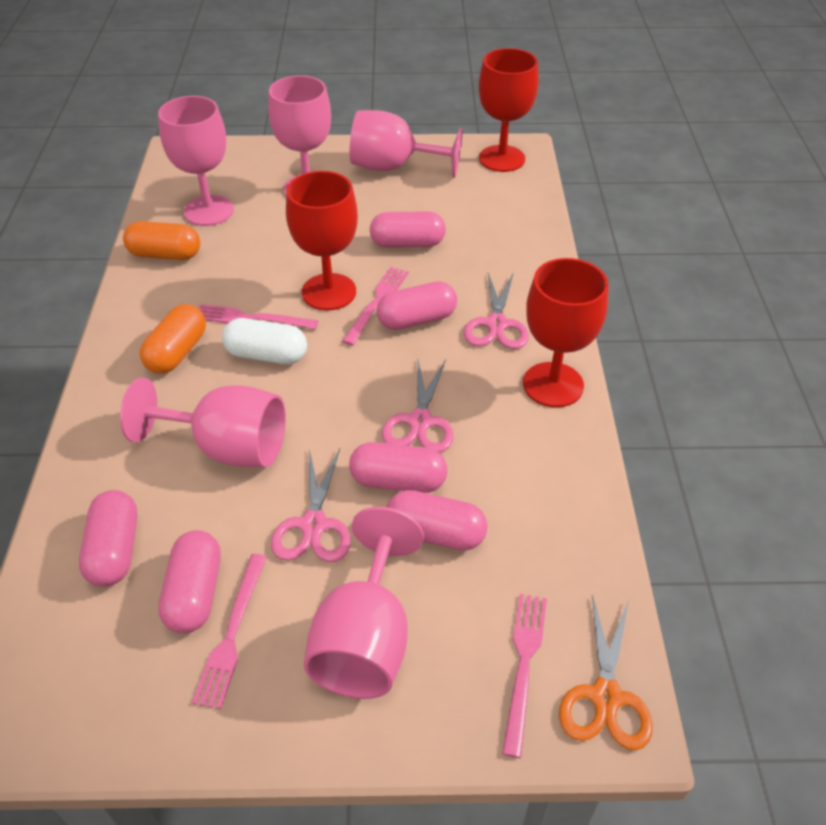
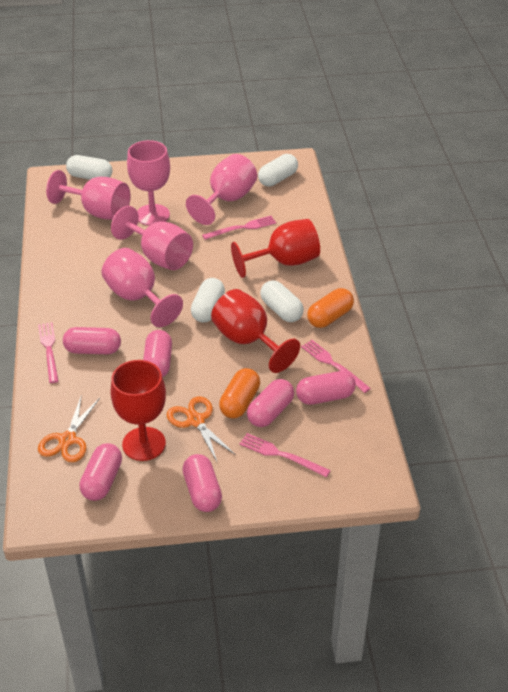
orange scissors: [559,594,653,750] = 1 -> [38,394,100,462] [167,396,236,461] = 2
pink scissors: [271,448,351,562] [382,359,454,453] [464,272,529,349] = 3 -> none = 0
white capsule: [222,318,307,364] = 1 -> [66,155,112,180] [191,278,225,323] [258,154,298,186] [260,280,304,322] = 4

